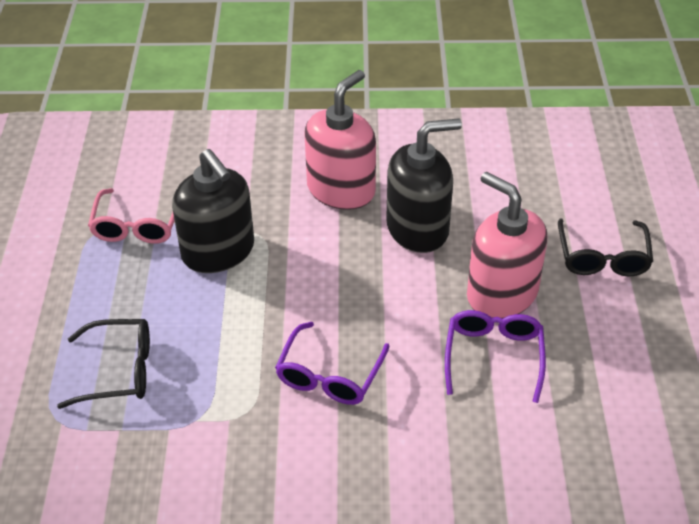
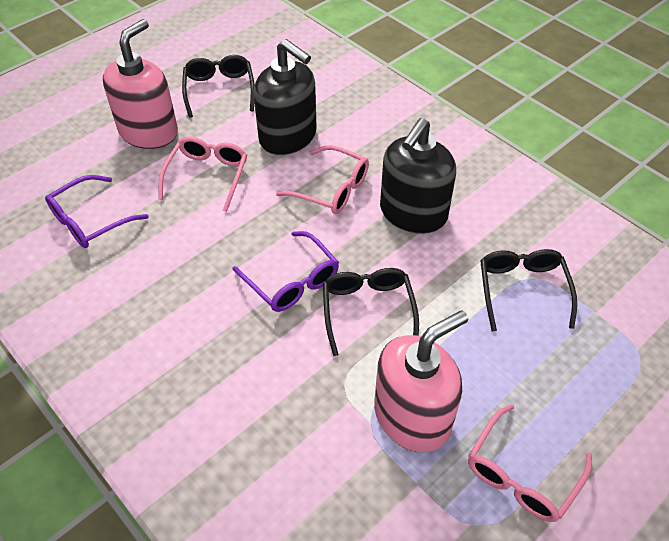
black glasses: [57,319,150,409] [558,218,653,276] = 2 -> [182,55,255,117] [323,268,419,356] [480,249,577,331] = 3
pink glasses: [88,188,175,244] = 1 -> [158,136,247,212] [276,145,369,214] [468,404,592,522] = 3

